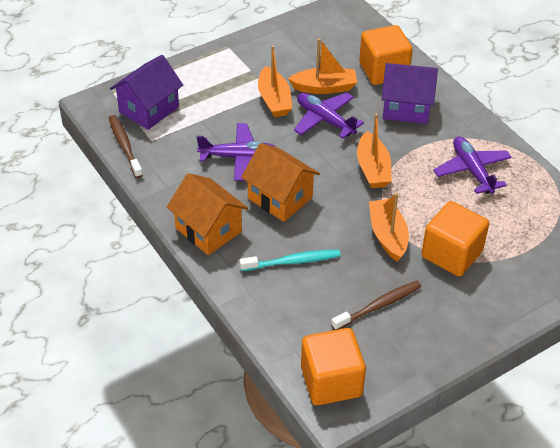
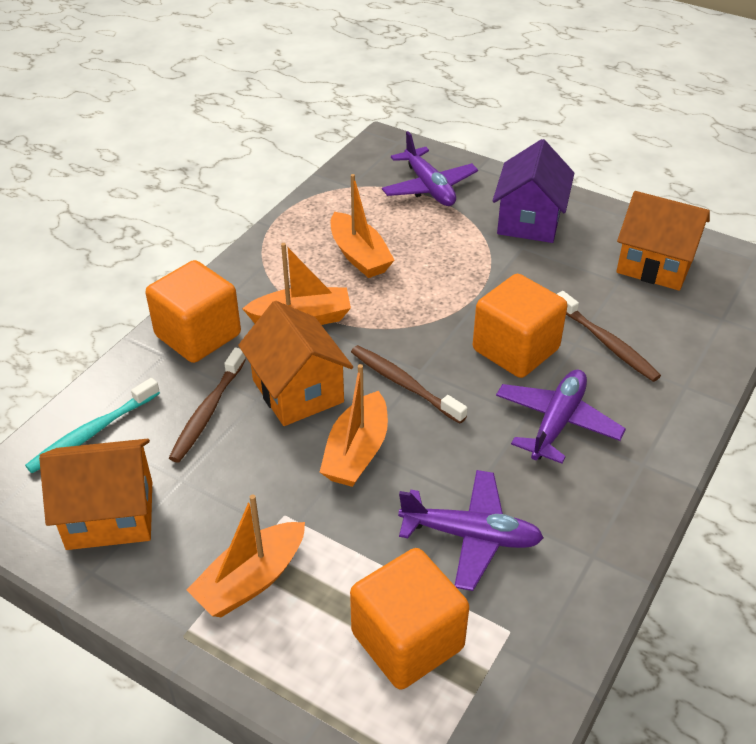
brown toothbrush: [109,115,143,178] [331,281,422,330] = 2 -> [169,347,246,463] [351,345,468,424] [557,291,661,382] = 3
orange house: [167,173,248,255] [241,143,320,222] = 2 -> [39,439,152,550] [238,301,353,426] [616,191,710,291] = 3
purple house: [110,55,183,130] [382,63,438,124] = 2 -> [492,139,574,243] = 1

